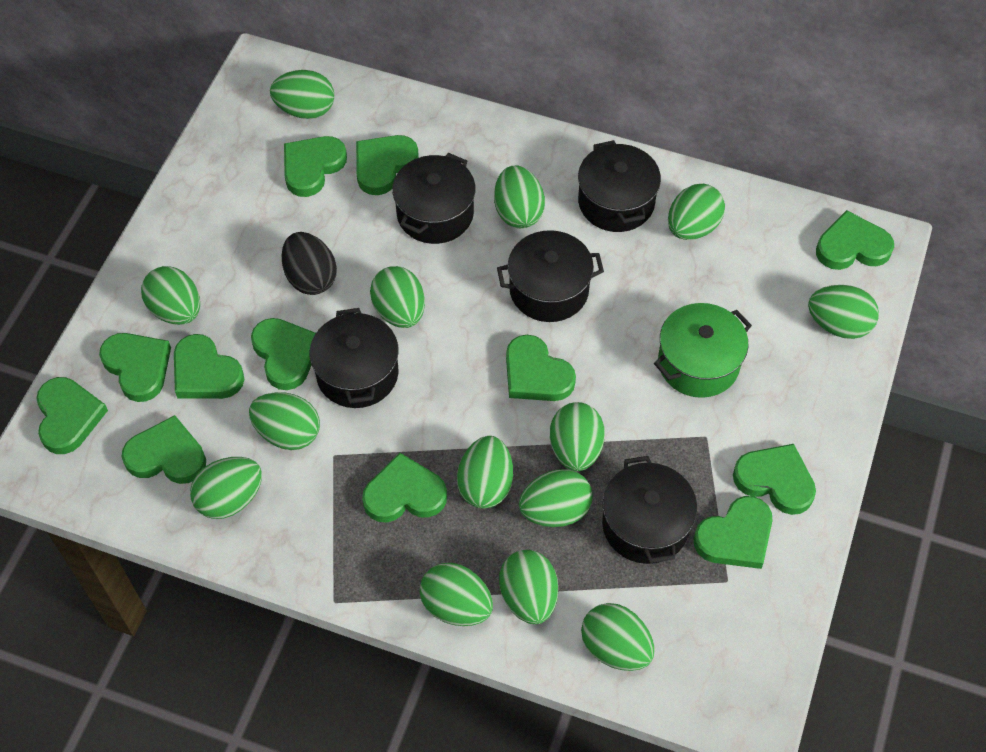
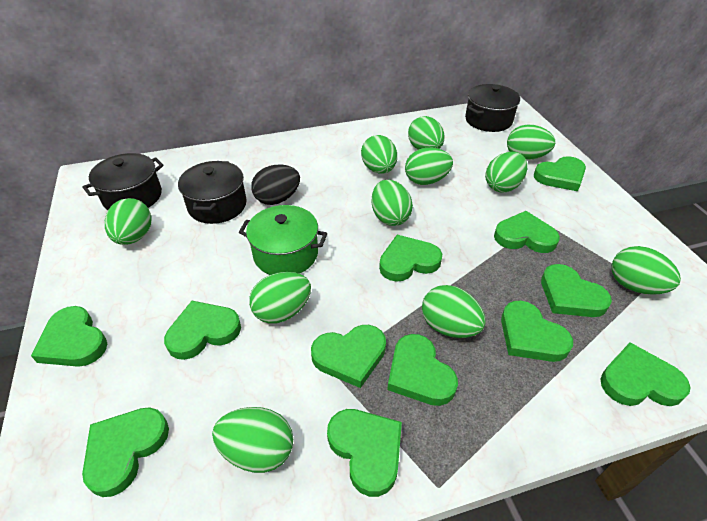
black pot: [310,308,399,408] [392,153,476,244] [497,230,604,322] [578,140,661,232] [602,456,697,564] = 5 -> [82,153,164,210] [178,161,247,224] [465,84,520,132] = 3
green egg: [141,266,200,325] [190,457,262,519] [249,392,320,450] [270,70,334,119] [370,266,425,328] [420,563,493,626] [457,436,513,509] [494,165,545,228] [499,550,558,624] [519,469,593,527] [550,402,605,471] [581,603,655,671] [668,184,725,240] [808,285,879,339] = 14 -> [105,198,151,245] [212,407,293,473] [249,272,311,323] [361,135,397,174] [371,180,413,226] [405,148,453,185] [408,116,445,150] [422,285,486,338] [485,152,527,193] [507,125,555,160] [612,246,681,295] = 11

